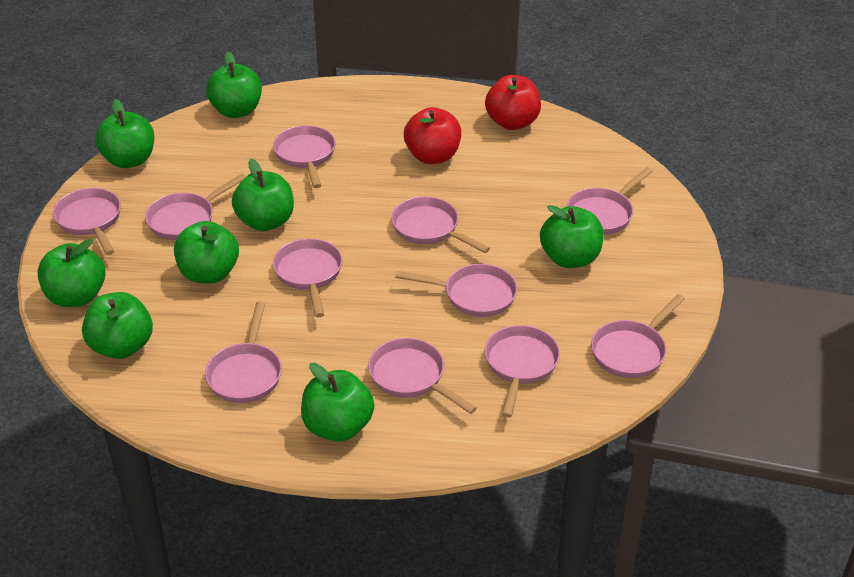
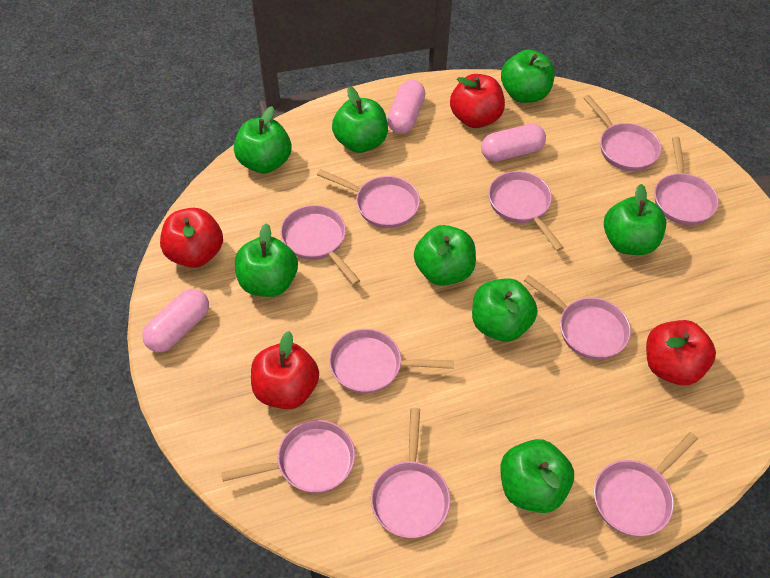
pink capsule: none = 0 -> [142,289,209,352] [387,80,425,134] [481,124,546,162] = 3
pink pan: [53,188,121,255] [145,174,246,240] [205,302,282,403] [272,238,342,317] [273,125,336,188] [368,338,477,414] [391,196,490,253] [395,264,517,317] [484,325,560,418] [567,167,653,235] [591,294,685,378] = 11 -> [221,420,355,493] [280,205,360,285] [317,169,420,228] [329,329,454,394] [371,408,451,538] [488,171,564,251] [524,275,631,360] [583,95,661,171] [594,432,698,537] [654,137,719,225] = 10
red apple: [404,107,461,164] [485,75,541,130] = 2 -> [160,208,223,268] [251,331,319,409] [450,74,505,128] [646,320,716,385] = 4

